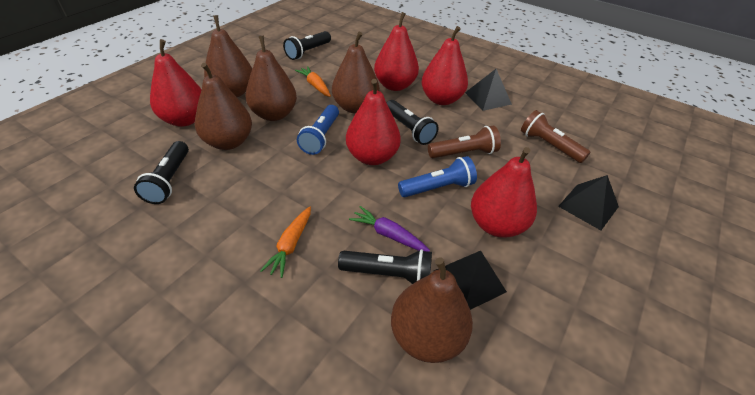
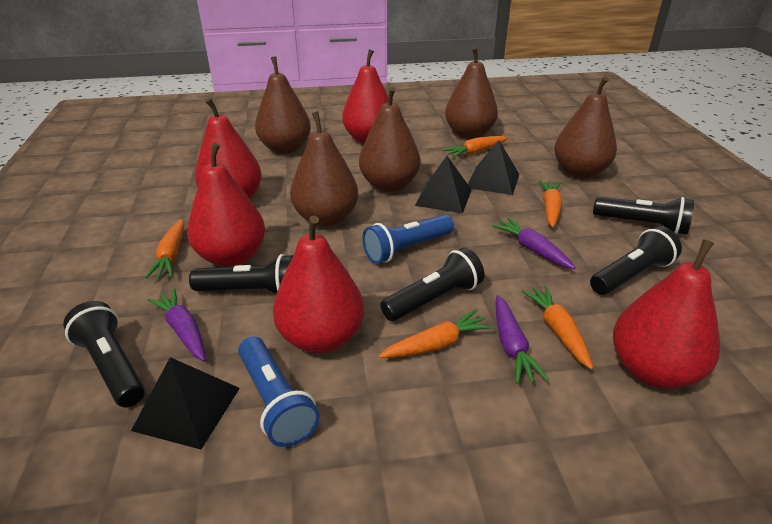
black flashlight: [134,141,189,204] [283,31,331,60] [338,249,432,284] [387,100,438,145] = 4 -> [63,301,145,407] [189,254,293,294] [380,247,485,321] [590,226,682,295] [593,196,694,235] = 5
brown flashlight: [428,126,501,158] [521,110,590,163] = 2 -> none = 0
orange carrot: [260,206,311,278] [295,66,331,97] = 2 -> [145,219,185,279] [379,309,493,358] [443,136,508,158] [522,285,593,370] [539,180,562,227] = 5
purple carrot: [349,206,430,252] = 1 -> [147,288,206,361] [492,218,576,269] [496,295,549,384] = 3

